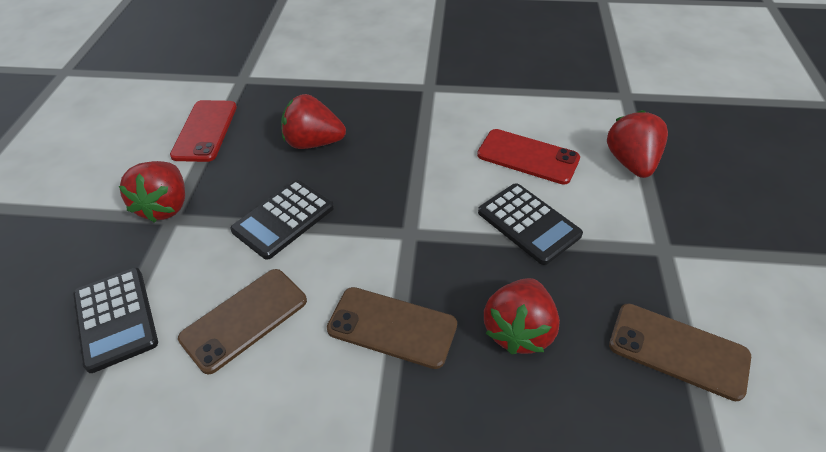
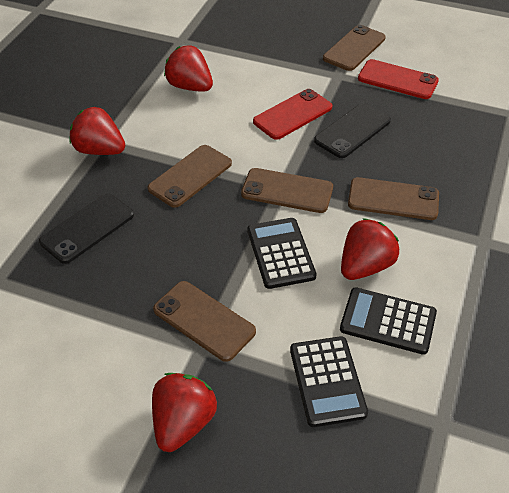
black phone: none = 0 -> [39,194,134,264] [314,103,391,158] = 2
brown phone: [178,269,307,374] [327,287,457,369] [609,304,751,401] = 3 -> [148,145,232,208] [153,281,256,362] [241,168,333,213] [323,25,386,71] [348,177,439,220] = 5

